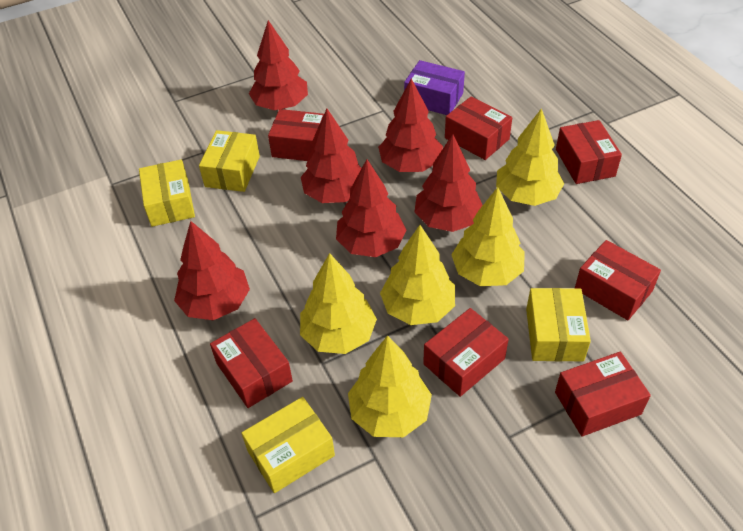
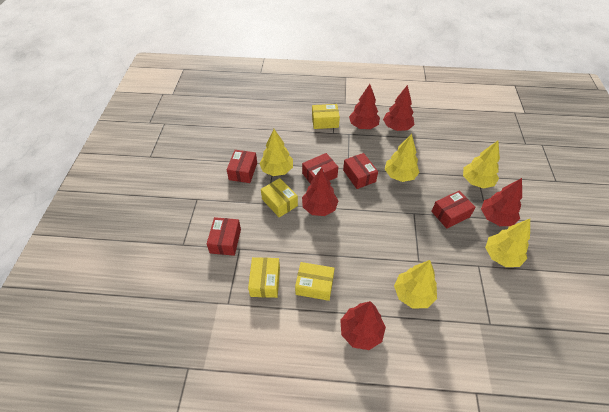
purple box: [404,60,465,115] = 1 -> none = 0
red box: [210,318,293,408] [268,109,324,161] [423,308,509,397] [445,97,512,160] [555,352,651,437] [556,120,622,184] [575,240,661,320] = 7 -> [207,217,241,256] [227,150,257,183] [302,153,338,184] [343,153,378,189] [431,191,476,229] = 5
red tree: [174,221,250,320] [249,20,308,110] [301,109,362,203] [336,159,406,257] [378,79,443,172] [414,134,483,232] = 6 -> [302,168,339,216] [340,301,386,350] [349,84,380,129] [383,85,414,131] [481,178,522,226] = 5

